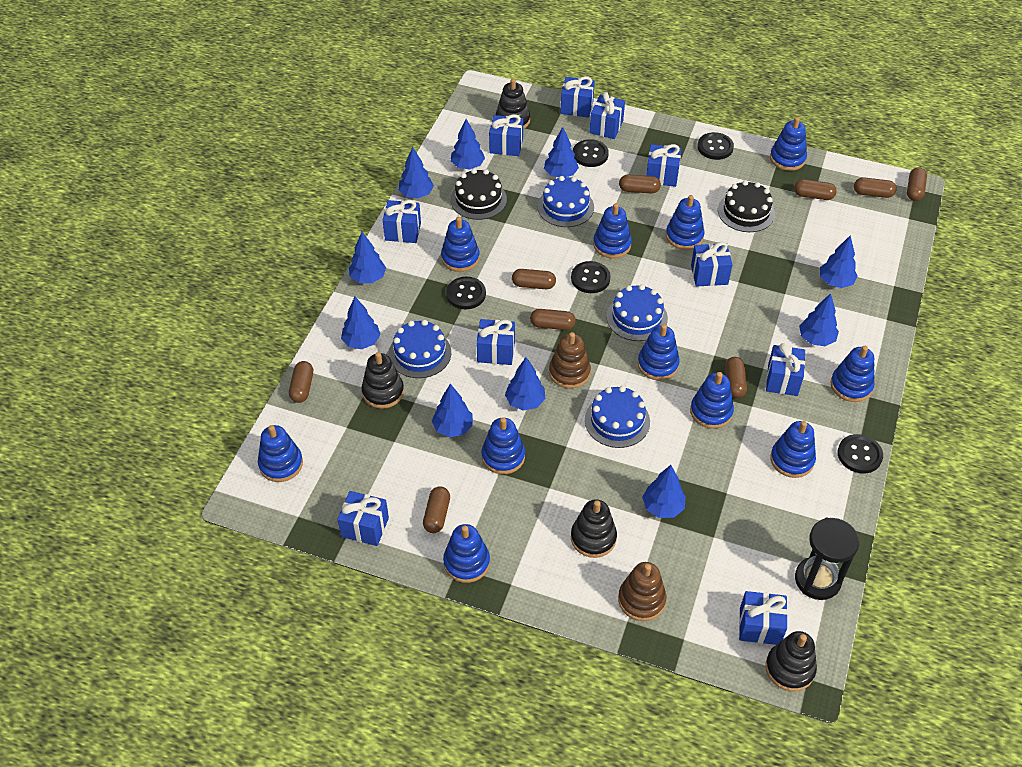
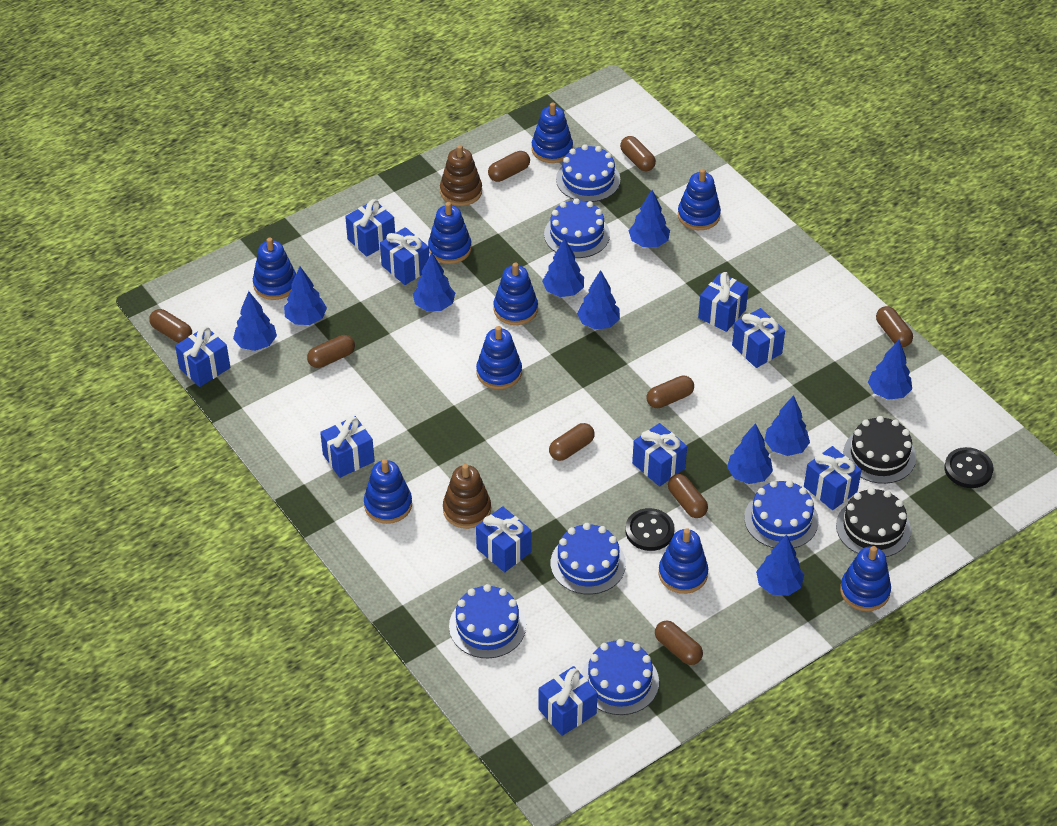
black button: [446,277,486,309] [571,261,611,293] [573,139,609,167] [697,132,734,160] [837,434,883,473] = 5 -> [625,508,675,551] [944,447,994,488] = 2
black hourglass: [795,518,860,600] = 1 -> none = 0
black stacking toy: [362,352,404,409] [496,79,530,129] [571,499,617,558] [765,631,817,691] = 4 -> none = 0
blue cake: [389,320,451,378] [538,176,594,227] [585,386,650,448] [606,284,668,341] = 4 -> [449,584,526,658] [544,198,610,258] [551,523,626,594] [556,144,620,202] [581,639,659,715] [744,480,819,548] = 6
blue stacking toy: [258,425,303,482] [441,217,480,272] [443,524,490,583] [482,417,525,474] [593,203,632,258] [638,324,680,380] [666,195,704,250] [690,372,734,429] [770,117,807,171] [770,421,816,478] [830,346,875,402] = 11 -> [253,238,296,300] [364,459,412,524] [428,202,472,264] [476,326,522,389] [493,263,538,325] [532,102,573,163] [659,528,708,594] [678,169,721,230] [840,546,891,611] = 9

